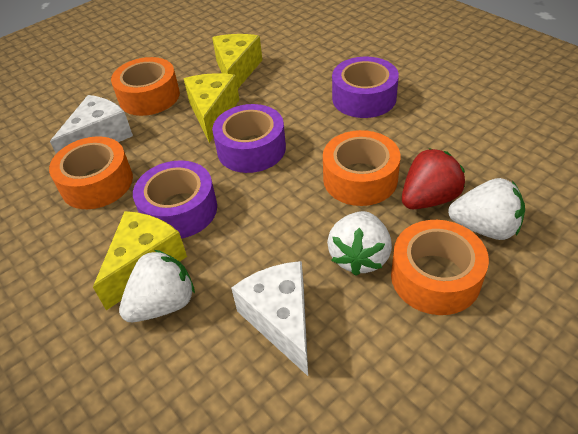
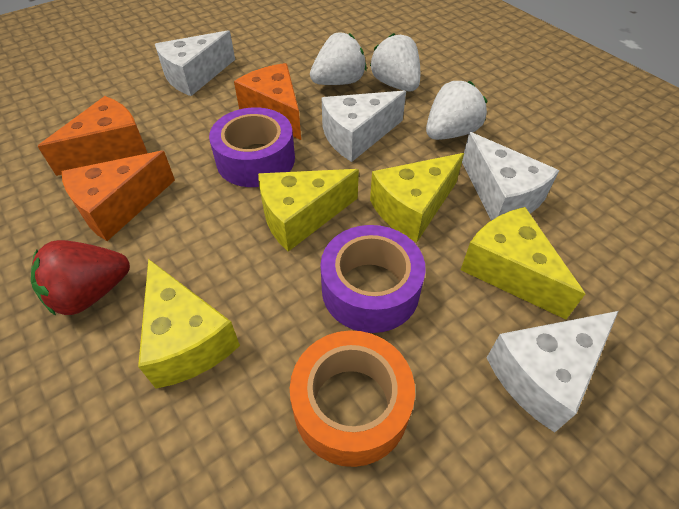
orange cheese: none = 0 -> [37,96,147,176] [62,151,175,241] [234,63,301,140] = 3
orange tape: [49,136,133,209] [111,57,180,116] [323,130,400,206] [391,220,489,315] = 4 -> [290,330,415,467] = 1
purple tape: [133,160,217,239] [212,104,286,173] [332,57,399,118] = 3 -> [209,107,295,187] [320,225,426,333] = 2
white cheese: [50,95,133,154] [231,261,308,376] = 2 -> [155,30,235,96] [322,91,406,162] [462,132,559,221] [487,311,618,433] = 4
yellow cheese: [93,211,187,310] [184,73,240,143] [212,34,262,88] = 3 -> [138,259,240,389] [258,169,359,252] [370,153,464,243] [461,207,585,319] = 4

